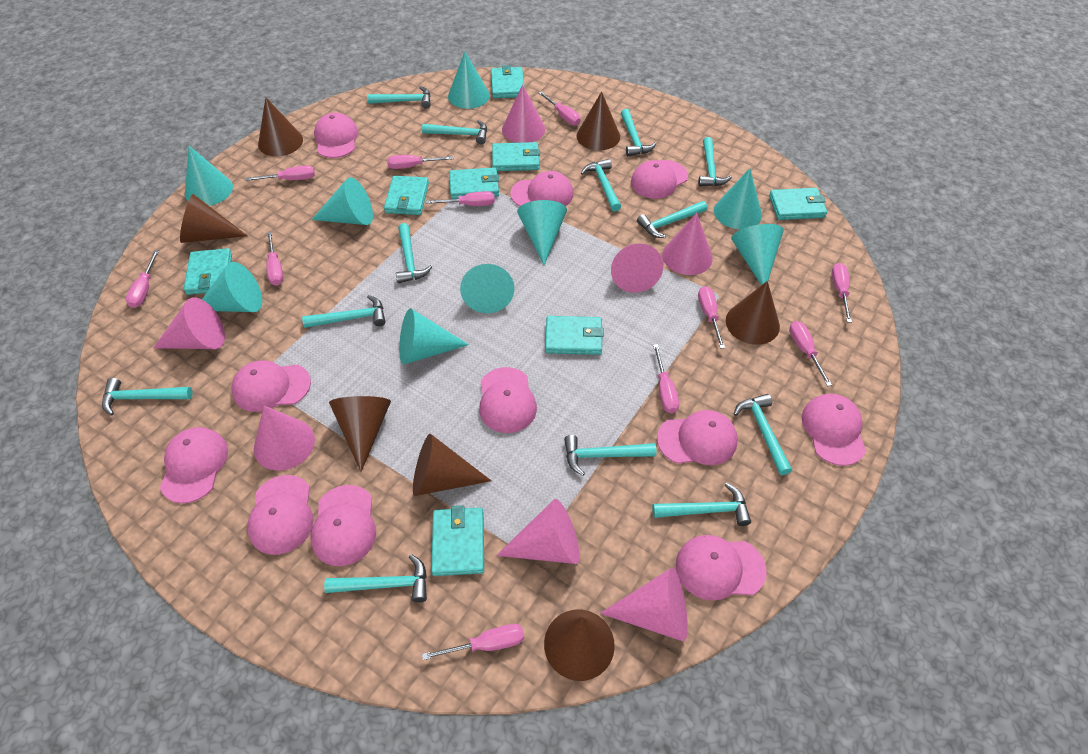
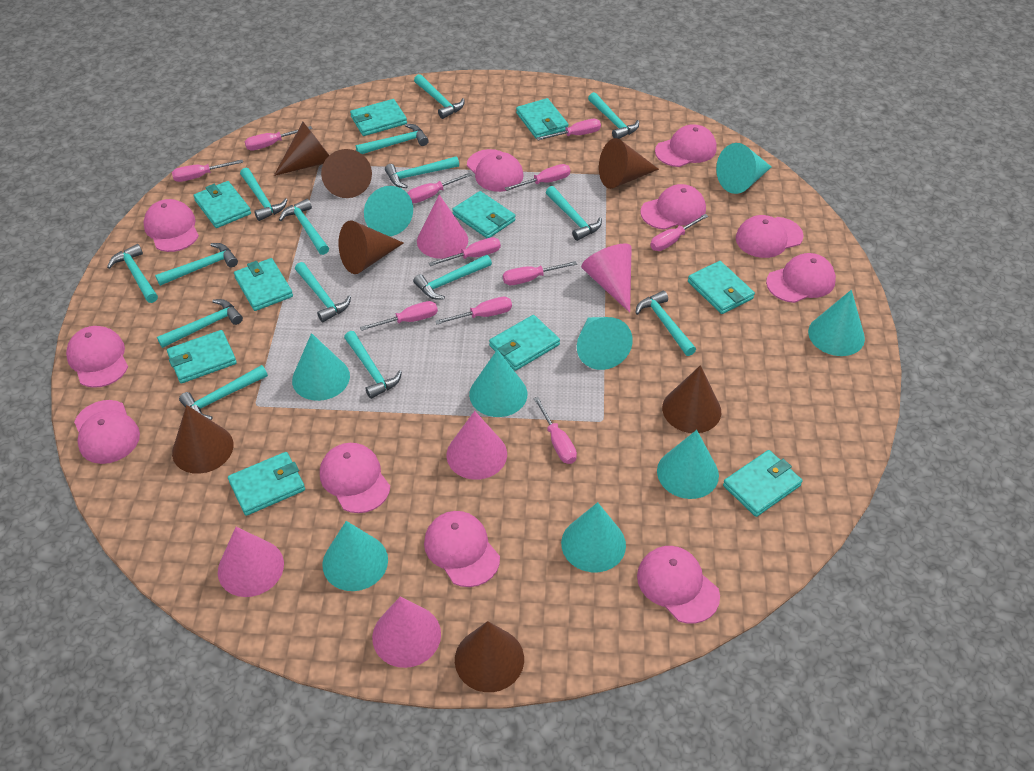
pink cone: [154,297,225,349] [254,406,315,471] [496,499,580,564] [502,85,545,143] [600,568,688,641] [611,244,663,293] [662,213,713,275] = 7 -> [218,527,284,597] [372,597,441,668] [417,195,468,259] [447,411,507,480] [581,243,632,313] = 5
turquoise hammer: [102,378,192,415] [302,295,385,328] [324,554,427,602] [367,86,431,108] [396,223,432,283] [422,120,487,144] [564,435,656,476] [581,159,621,212] [621,109,656,156] [637,201,707,238] [652,483,751,526] [698,137,732,186] [734,394,792,475] = 13 -> [107,244,158,303] [155,243,238,286] [157,299,243,348] [179,365,268,420] [240,168,287,221] [279,199,329,255] [295,262,351,322] [344,331,402,399] [356,124,429,154] [385,156,459,188] [413,255,492,299] [414,74,465,119] [546,186,602,241] [588,92,639,139] [636,291,696,356] = 15
turquoise wallet: [184,248,232,295] [384,176,429,215] [431,506,484,576] [449,167,499,199] [491,65,525,98] [492,142,540,171] [545,316,604,355] [769,188,827,220] = 8 -> [167,330,237,383] [193,181,251,228] [228,452,305,516] [234,258,293,311] [350,99,407,136] [452,191,515,238] [489,315,560,371] [516,98,569,138] [688,261,755,314] [723,450,803,517] = 10

